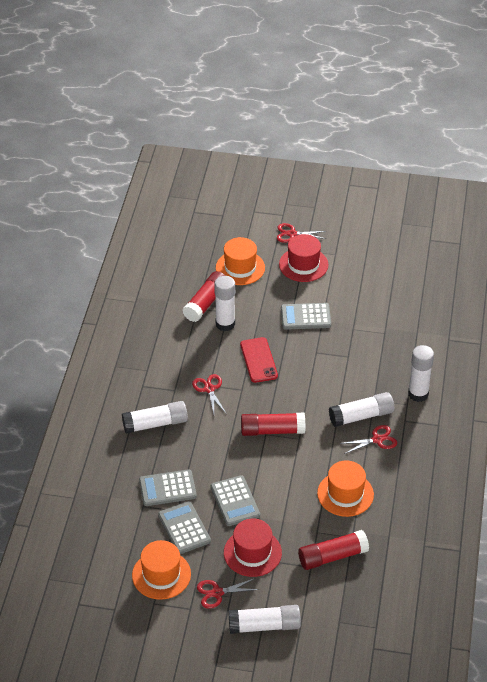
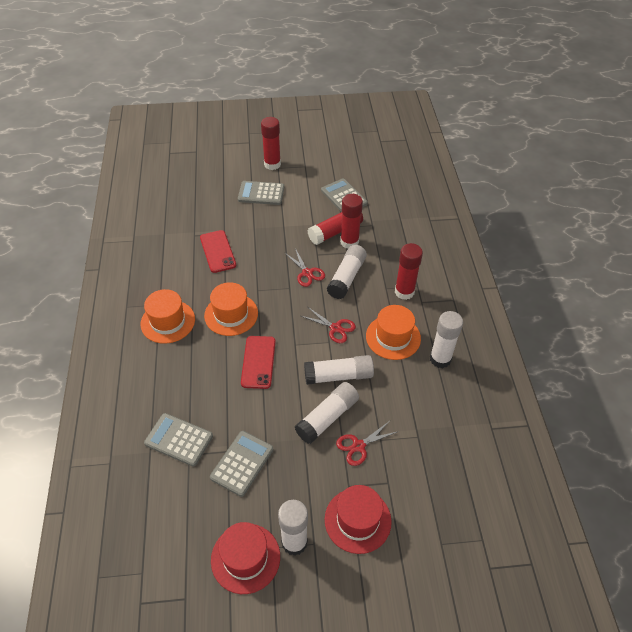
red glue stick: [182,271,225,322] [241,413,305,436] [298,530,369,570] = 3 -> [261,117,281,170] [308,212,363,245] [340,194,363,248] [395,243,423,300] = 4
red phone: [240,337,278,383] = 1 -> [200,230,236,273] [241,336,276,389] = 2
red scissors: [192,374,227,414] [197,578,260,609] [277,223,326,243] [339,425,397,454] = 4 -> [285,248,325,287] [301,307,356,343] [336,421,399,466] = 3

